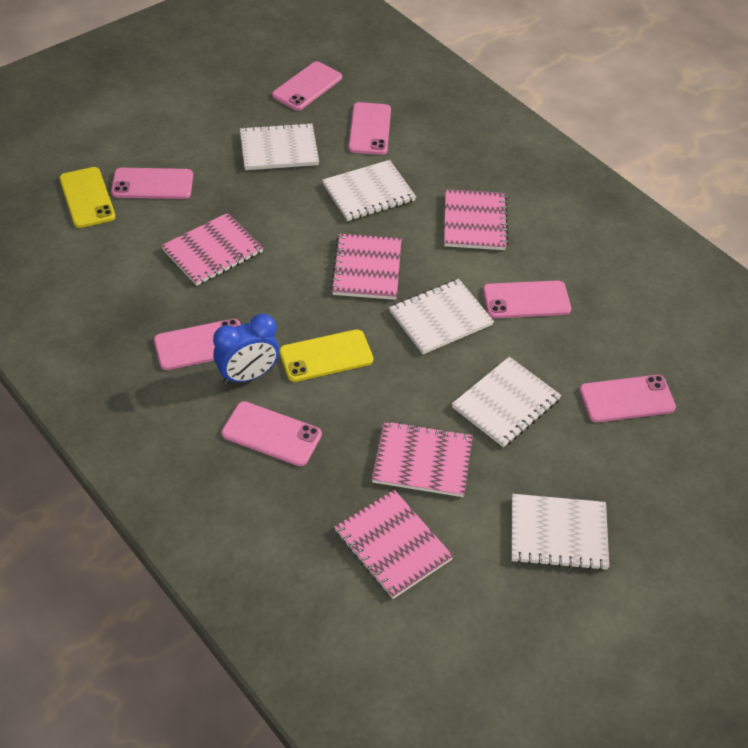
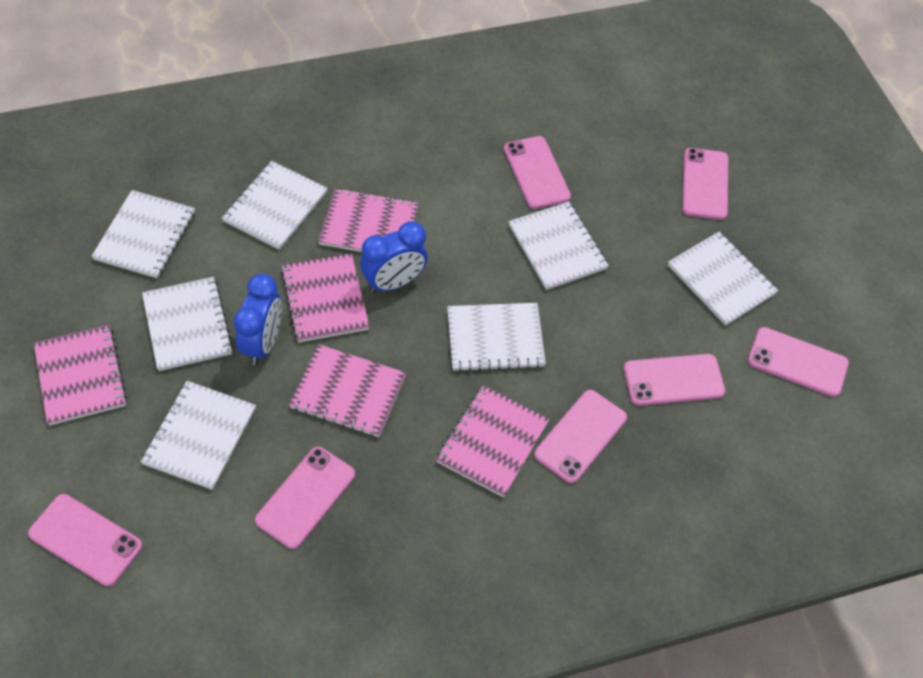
blue clock: [213,313,279,384] = 1 -> [234,273,282,365] [360,221,428,293] = 2
white notebook: [240,123,319,170] [322,160,416,221] [389,279,494,354] [452,357,561,448] [511,494,609,571] = 5 -> [91,190,195,278] [141,381,256,490] [142,277,233,371] [222,161,328,250] [447,303,546,372] [509,201,609,290] [668,231,778,326] = 7
yellow phone: [59,167,116,228] [279,329,373,382] = 2 -> none = 0

